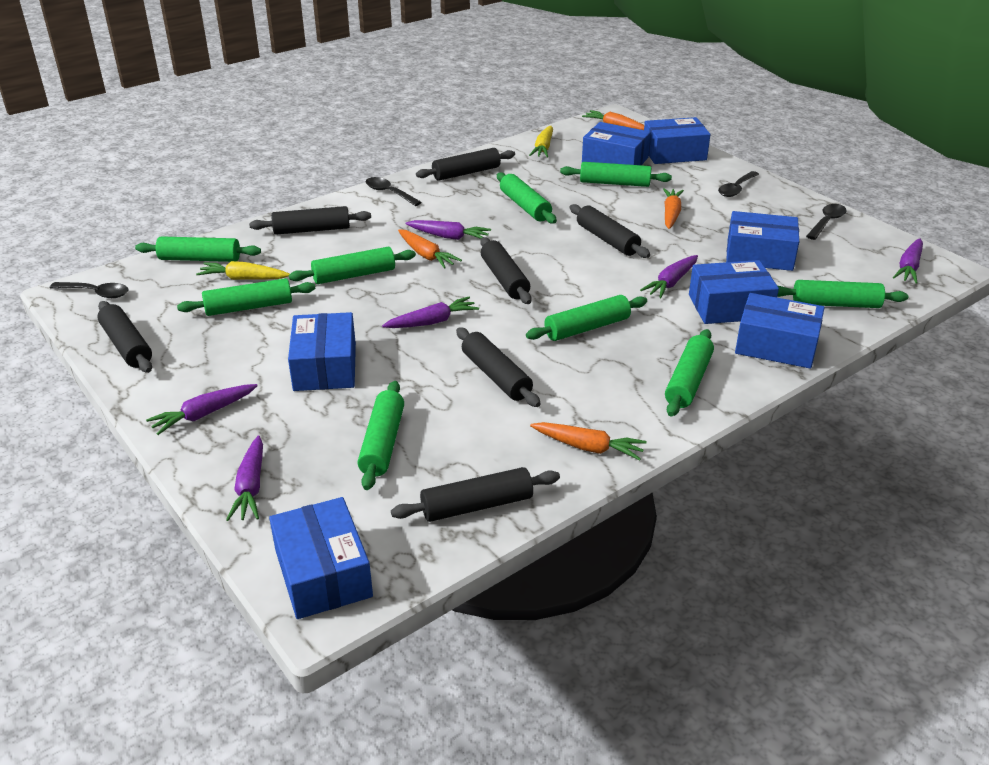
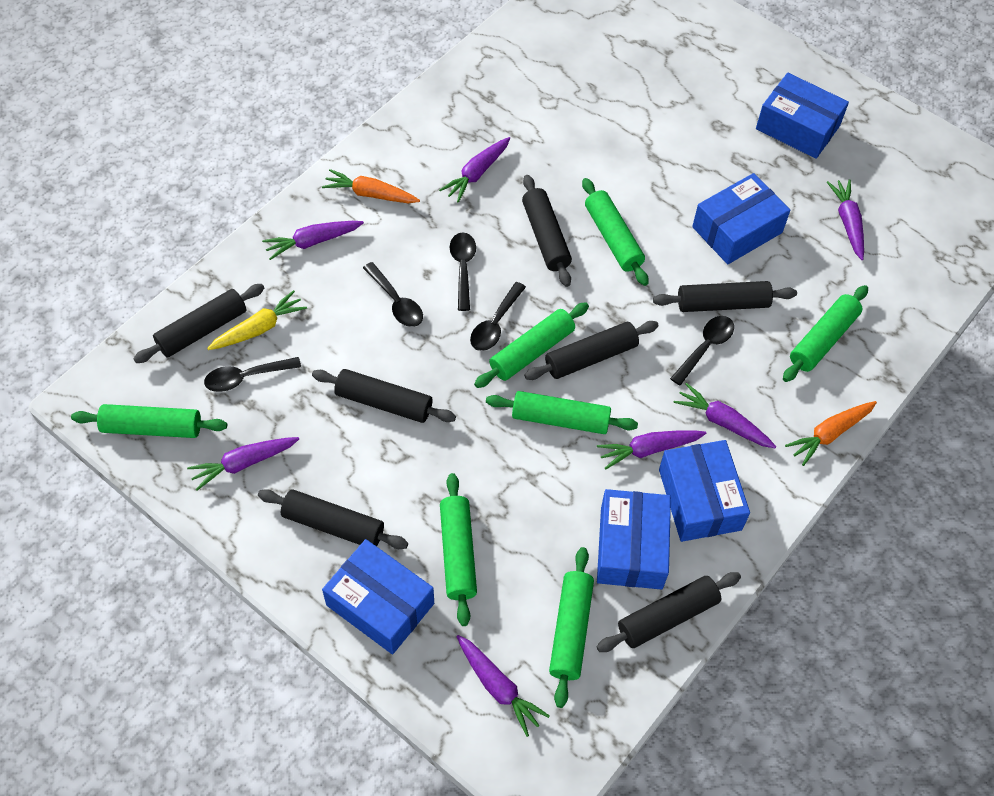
black spoon: [49,282,128,298] [365,177,422,206] [718,171,759,197] [806,204,847,240] = 4 -> [204,357,301,392] [363,262,423,327] [449,232,476,311] [470,282,526,351] [670,316,734,386] = 5
blue box: [269,497,373,619] [288,312,356,391] [582,122,651,165] [644,117,711,164] [689,260,779,324] [726,211,799,271] [735,293,825,369] = 7 -> [322,539,434,654] [597,489,671,590] [659,440,750,542] [692,173,790,264] [756,73,849,159] = 5
green rolling pin: [135,236,261,262] [177,278,316,316] [289,247,416,284] [358,381,404,490] [497,173,557,224] [526,295,647,341] [560,162,672,187] [665,329,714,417] [777,280,908,308] = 9 -> [71,404,227,438] [440,473,477,626] [474,302,589,388] [486,391,638,434] [549,547,594,708] [582,178,648,286] [783,285,868,382] = 7
orange carrot: [398,229,462,269] [530,422,647,461] [582,110,644,130] [663,188,684,229] = 4 -> [322,169,420,203] [785,401,877,466] = 2
purple carrot: [146,384,258,435] [226,436,263,521] [382,297,479,328] [405,220,491,240] [640,255,698,298] [893,238,923,284] = 6 -> [187,437,299,491] [262,221,364,260] [439,137,510,203] [456,635,550,737] [597,430,706,470] [673,383,776,448] [827,179,864,260] = 7
yellow carrot: [196,261,289,280] [529,126,553,157] = 2 -> [207,290,307,350] = 1

